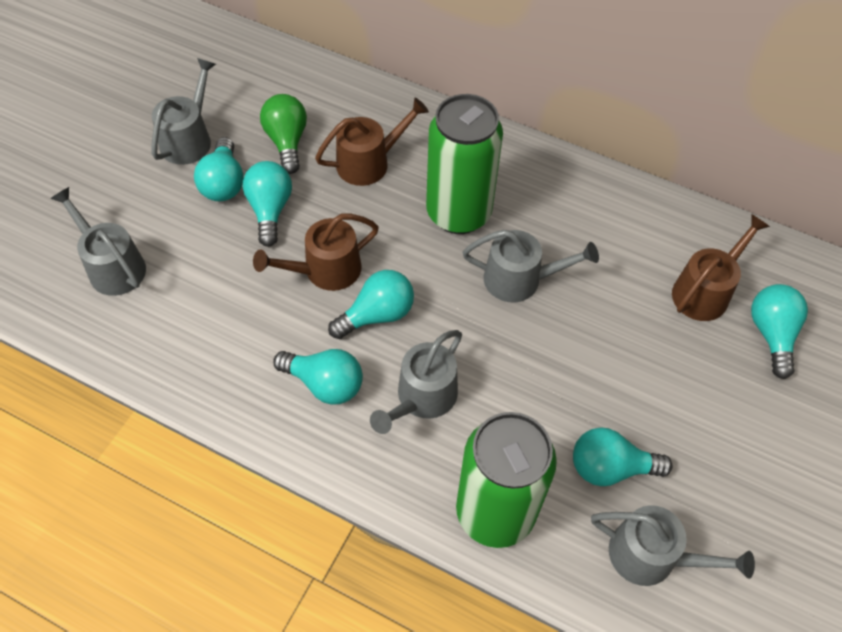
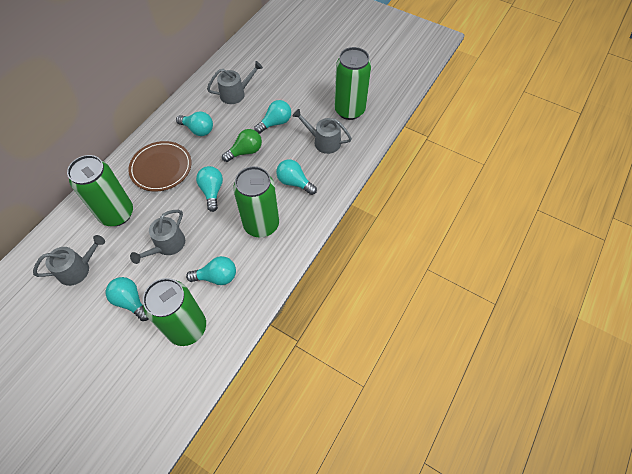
brown plate: none = 0 -> [128,141,192,191] = 1
brown watering can: [253,214,379,291] [315,98,429,186] [672,214,770,321] = 3 -> none = 0
green can: [426,94,503,234] [456,412,557,548] = 2 -> [67,155,133,226] [143,278,206,346] [233,166,279,238] [334,47,371,120] = 4
grey watering can: [50,187,146,296] [151,58,216,165] [370,330,462,434] [463,230,599,302] [591,505,755,586] = 5 -> [33,235,105,286] [130,210,185,264] [207,61,263,104] [292,109,352,154] = 4

